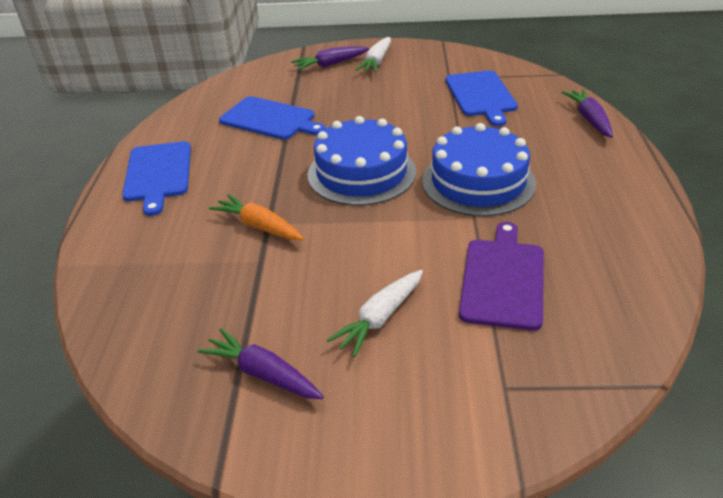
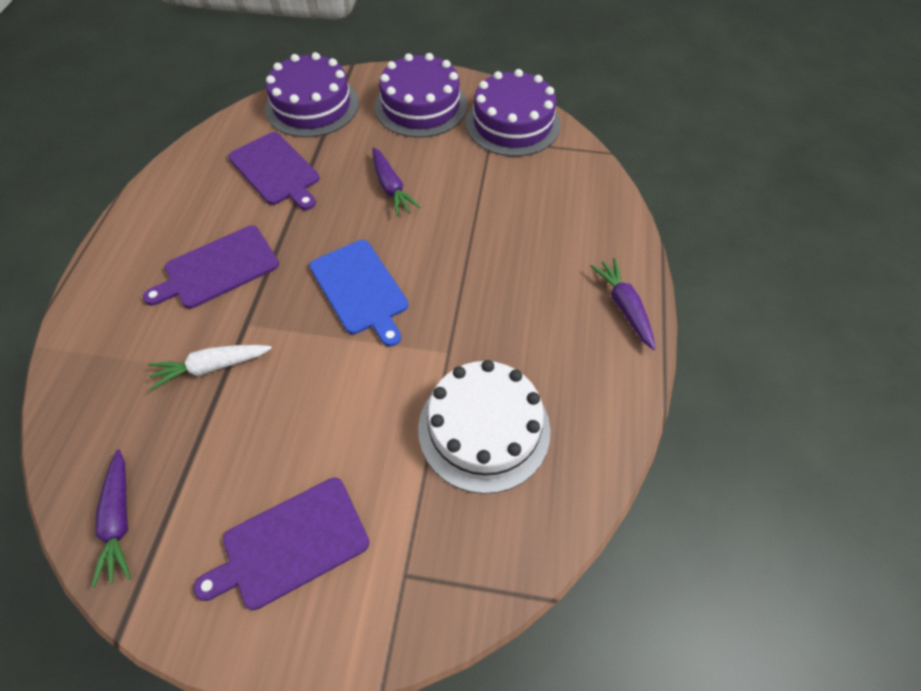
blue cake: [307,116,416,206] [422,123,536,216] = 2 -> none = 0
blue cutting board: [122,141,191,216] [219,96,326,140] [445,70,518,126] = 3 -> [309,240,408,347] = 1
orange carrot: [209,194,304,240] = 1 -> none = 0
purple cake: none = 0 -> [265,52,359,137] [375,53,467,138] [466,69,561,156] = 3
purple cutting board: [459,222,544,331] = 1 -> [143,225,279,308] [194,478,369,610] [228,132,320,210] = 3
white cake: none = 0 -> [418,360,551,494] = 1
white carrot: [327,270,423,357] [356,37,391,73] = 2 -> [149,345,272,390] = 1

